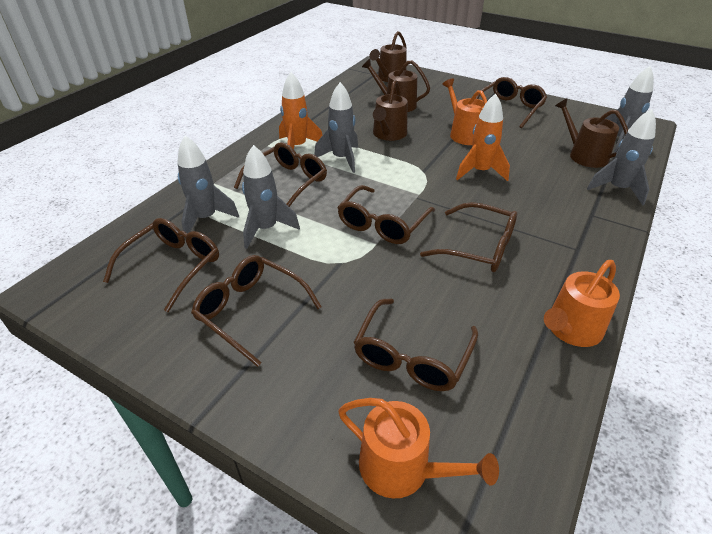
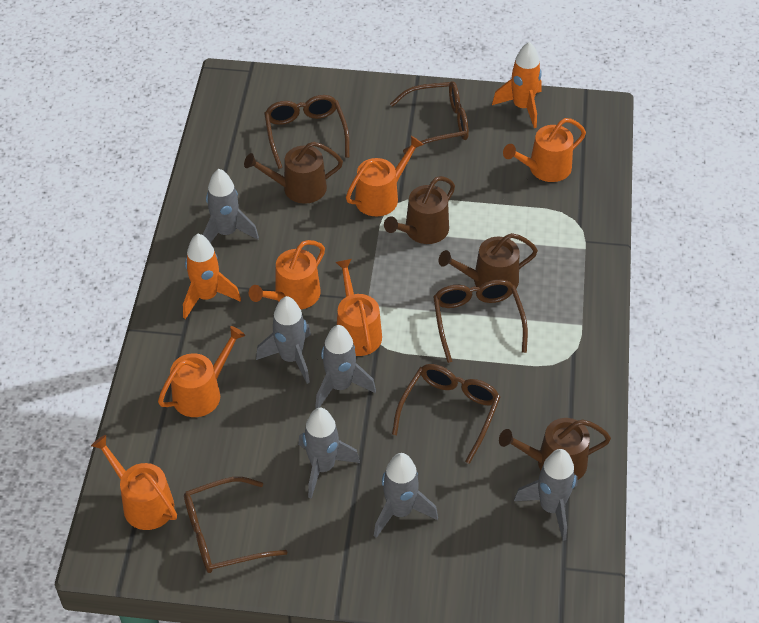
brown glasses: [103,218,219,312] [191,255,322,367] [234,142,327,207] [337,185,435,244] [354,299,478,391] [420,202,517,272] [475,77,547,128] = 7 -> [184,477,288,573] [264,95,350,169] [390,81,469,153] [392,364,500,464] [433,279,528,363] = 5
grey rocket: [177,136,239,233] [242,145,300,249] [314,82,358,173] [587,109,656,205] [605,66,654,152] = 5 -> [203,169,259,243] [256,296,311,384] [298,408,360,499] [315,325,376,408] [374,453,438,538] [514,449,578,541] = 6
orange watering can: [338,398,499,498] [442,78,487,145] [544,260,620,347] = 3 -> [91,435,177,530] [158,326,245,417] [249,240,325,310] [336,259,382,356] [346,136,424,216] [503,118,586,182] = 6

